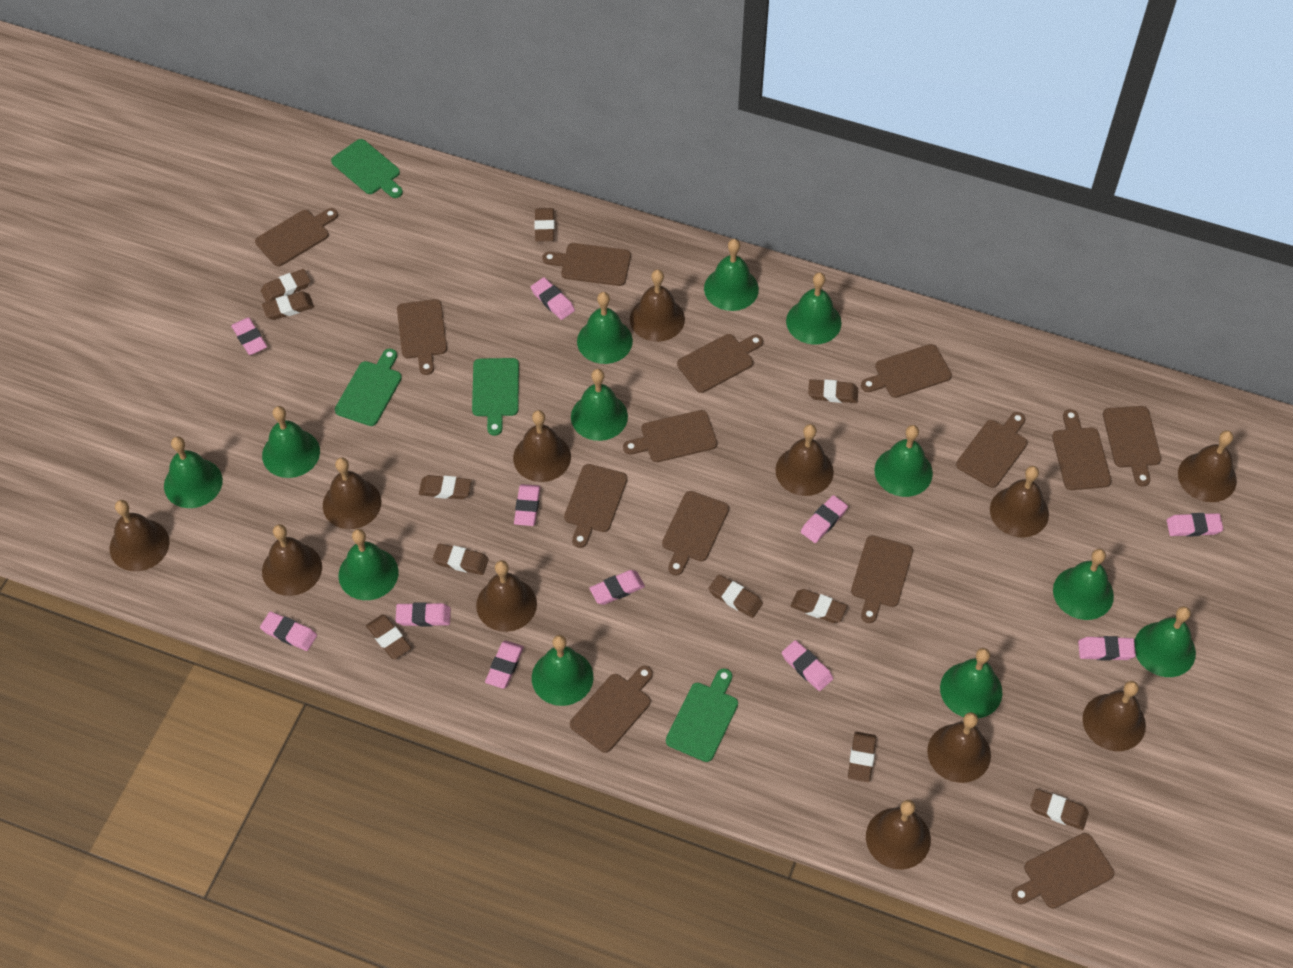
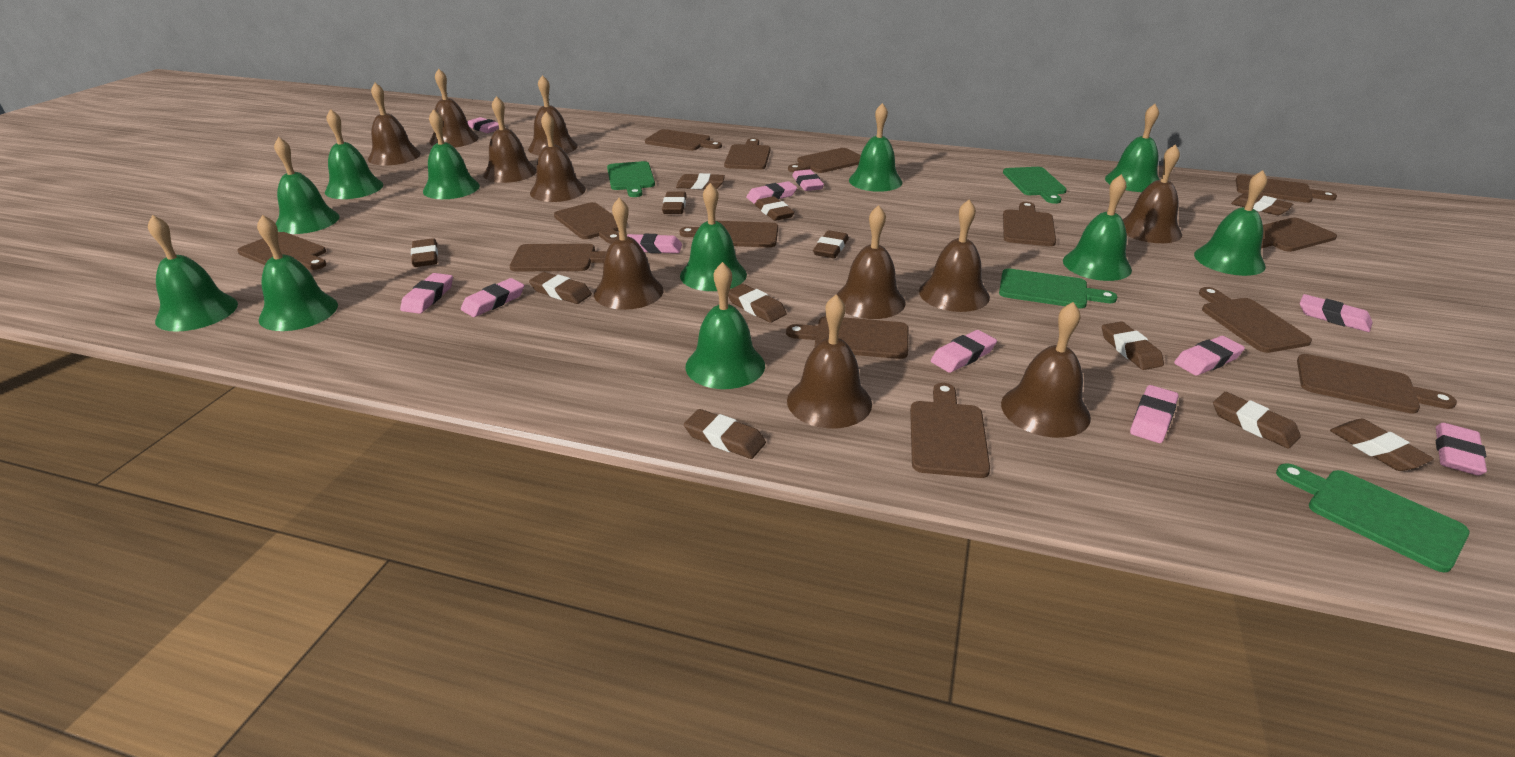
brown bell: [109,500,170,571] [262,524,322,596] [323,457,381,529] [476,560,537,632] [513,410,571,482] [630,269,685,342] [775,424,834,496] [866,800,931,870] [927,712,991,783] [990,466,1049,537] [1082,681,1146,751] [1178,431,1237,502] = 12 -> [368,83,421,165] [429,69,479,148] [483,96,536,183] [528,75,578,155] [530,112,586,202] [594,198,664,310] [787,294,872,429] [837,205,906,319] [919,199,990,312] [1001,302,1091,438] [1123,144,1182,243] = 11
brown eraser: [261,269,310,302] [262,291,314,320] [366,614,411,659] [419,475,472,499] [433,543,489,575] [535,208,555,242] [708,575,763,618] [791,589,847,623] [808,379,858,403] [848,732,876,782] [1030,789,1089,830] = 11 -> [411,238,438,267] [529,272,592,304] [662,191,687,214] [676,173,725,189] [684,409,766,459] [728,284,787,323] [755,196,795,221] [813,230,849,258] [1102,321,1164,370] [1213,392,1301,449] [1231,193,1293,215] [1330,419,1434,471] = 12
green bell: [164,436,223,508] [262,406,320,478] [338,529,399,600] [532,635,594,706] [571,369,628,441] [577,292,633,364] [704,239,759,311] [786,272,842,345] [874,425,933,497] [940,648,1002,718] [1053,549,1114,620] [1134,606,1196,677] = 12 -> [148,215,238,332] [257,215,338,331] [274,137,340,234] [325,109,383,199] [423,109,480,199] [680,183,747,291] [685,262,765,389] [849,103,903,192] [1063,174,1132,281] [1105,104,1160,192] [1194,170,1267,276] = 11

